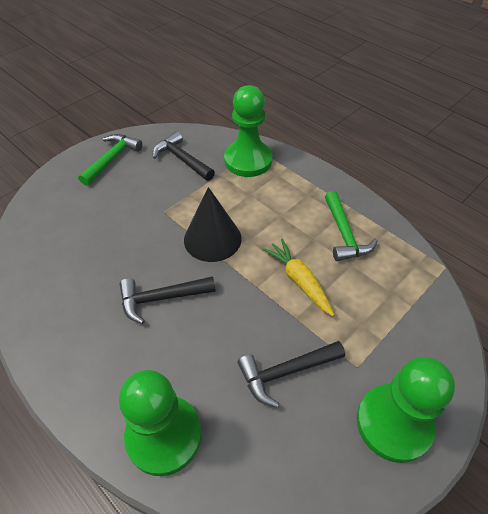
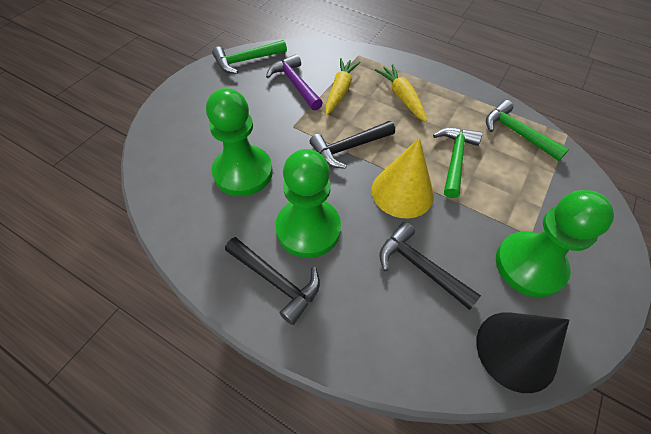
green hammer: [78,134,143,186] [325,191,378,261] = 2 -> [212,40,287,74] [433,127,482,198] [486,100,569,161] = 3
purple hammer: none = 0 -> [266,54,323,110] = 1
yellow carrot: [262,239,334,316] = 1 -> [325,58,360,115] [375,64,427,122] = 2
yellow cone: none = 0 -> [372,138,434,218] = 1

